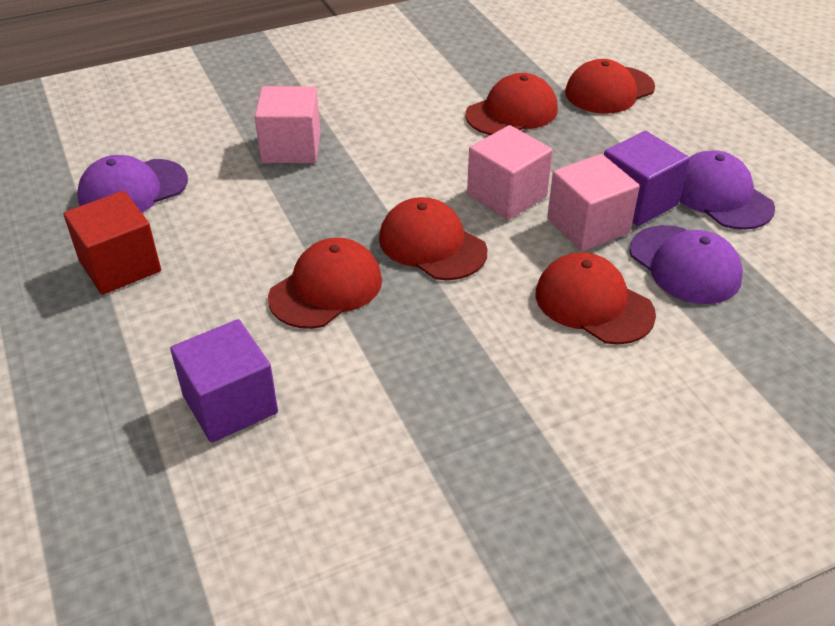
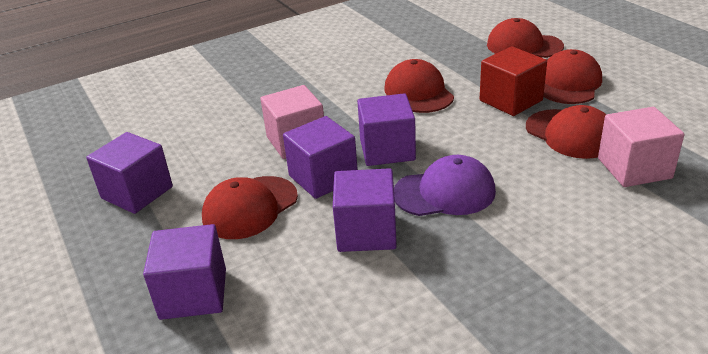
pink cube: [255,86,320,163] [467,125,553,220] [547,154,640,251] = 3 -> [260,85,324,159] [598,107,684,187] = 2
purple cap: [77,155,188,213] [630,225,743,304] [679,150,775,230] = 3 -> [394,155,496,216] = 1
purple cube: [170,319,278,443] [604,131,690,226] = 2 -> [86,132,173,214] [143,224,226,320] [283,116,358,199] [333,168,397,252] [357,93,416,166] = 5

